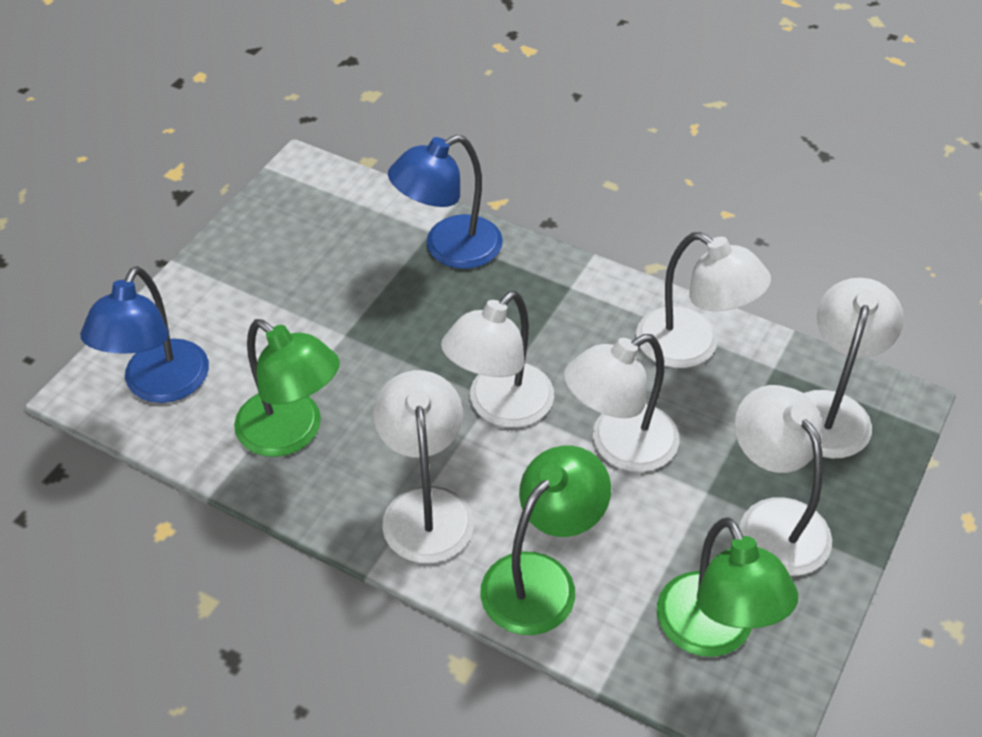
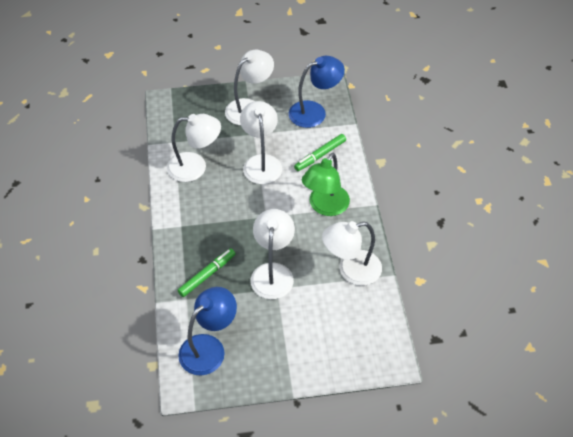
green lamp: [234,319,340,457] [480,445,611,635] [657,518,798,657] = 3 -> [302,153,350,216] = 1
green marker: none = 0 -> [178,248,235,297] [294,134,346,171] = 2
white lamp: [373,370,474,563] [441,291,554,428] [564,334,679,472] [636,232,771,368] [735,385,832,576] [804,278,904,458] = 6 -> [167,114,221,182] [225,50,274,125] [240,101,282,184] [251,209,295,299] [322,221,382,286] = 5

